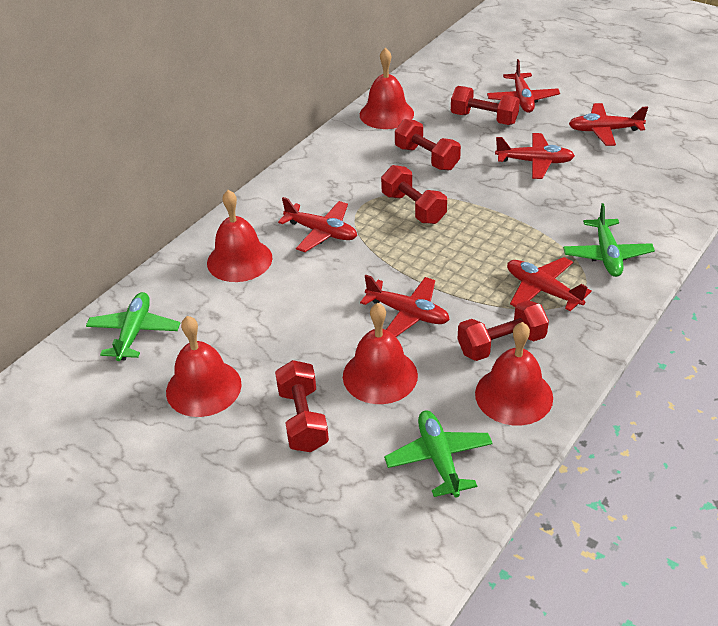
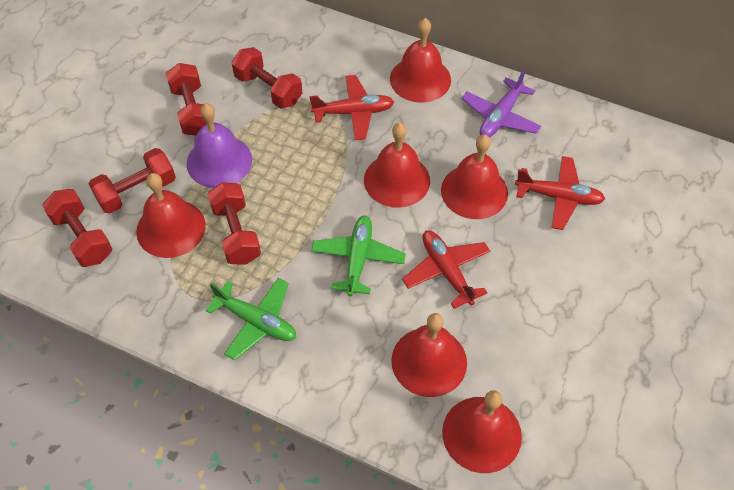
green plane: [86,292,180,361] [384,411,493,497] [563,203,655,277] = 3 -> [205,278,296,360] [311,215,406,296] = 2
purple bell: none = 0 -> [187,103,252,188] = 1
purple plane: none = 0 -> [462,70,541,137] = 1
red bell: [166,316,242,417] [207,190,272,282] [343,303,418,404] [360,48,414,129] [475,322,553,426] = 5 -> [136,173,206,258] [364,123,430,208] [390,18,451,103] [391,313,467,397] [441,134,508,219] [442,390,522,473] = 6
red plane: [278,197,357,252] [360,275,450,337] [487,59,560,113] [495,133,575,179] [507,257,592,311] [569,103,648,146] = 6 -> [310,75,394,140] [402,230,490,309] [515,156,605,230] = 3

